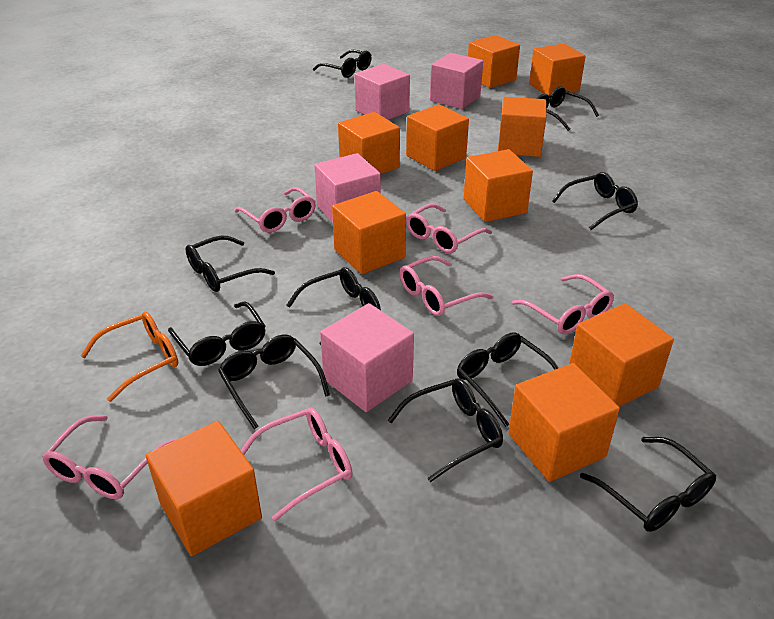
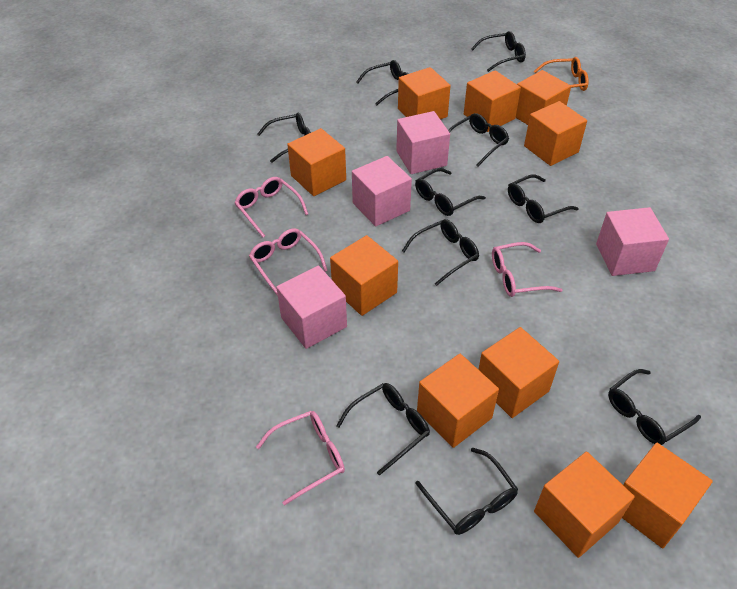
pink glasses: [42,415,175,499] [234,187,316,233] [241,408,352,521] [399,256,493,316] [406,204,492,253] [512,274,614,334] = 6 -> [234,177,308,237] [249,228,328,296] [256,411,345,505] [492,242,562,297] = 4

